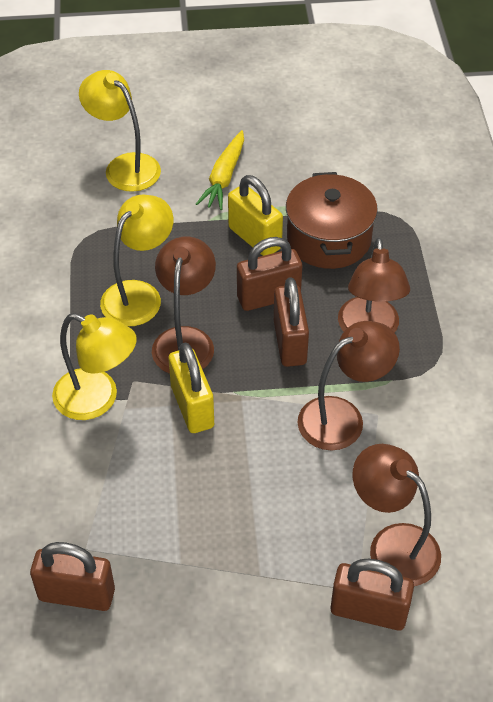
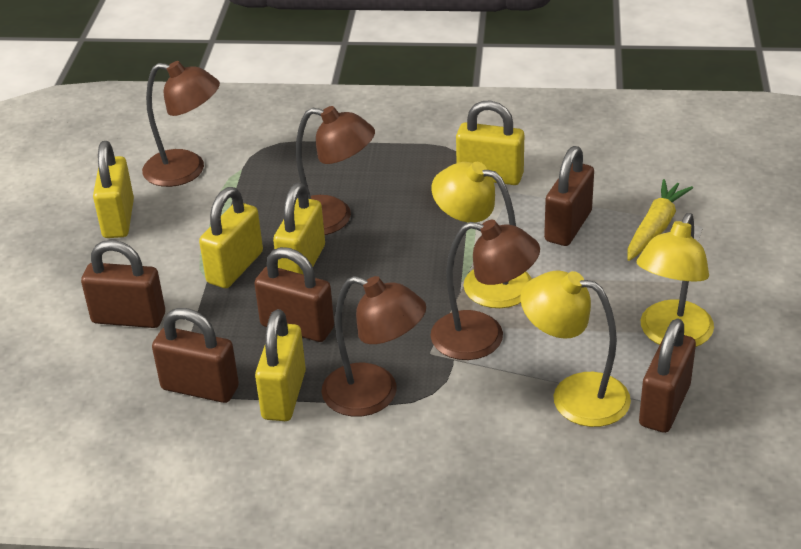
brown padlock: [30,542,115,611] [237,237,302,311] [274,277,309,367] [331,559,414,630] = 4 -> [81,240,165,328] [152,308,239,403] [254,247,334,342] [544,146,594,246] [639,318,696,433] = 5
brown pot: [286,172,378,269] = 1 -> none = 0
yellow padlock: [169,342,214,433] [228,175,283,256] = 2 -> [93,141,134,238] [199,187,263,288] [255,309,306,421] [273,183,325,275] [456,100,524,185] = 5

